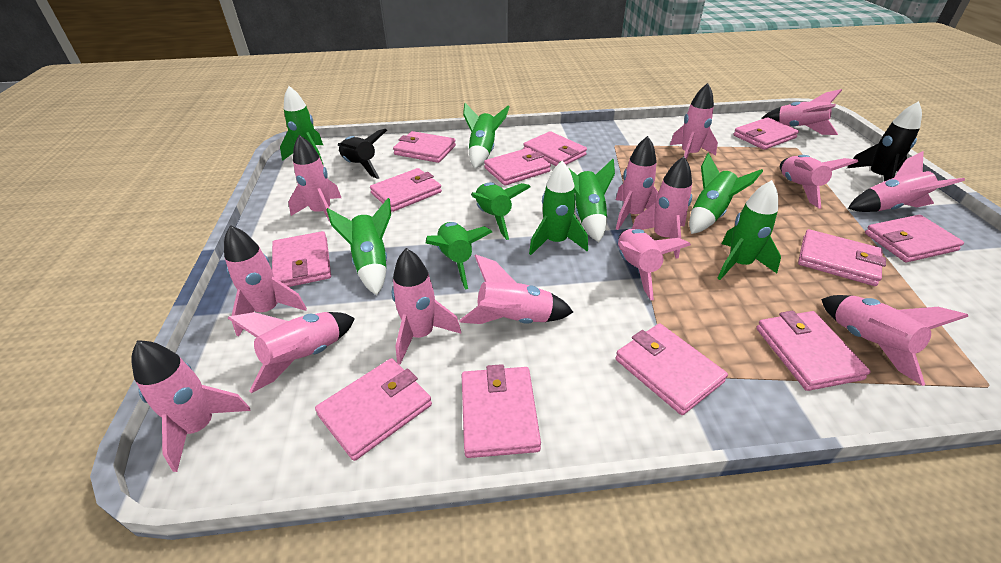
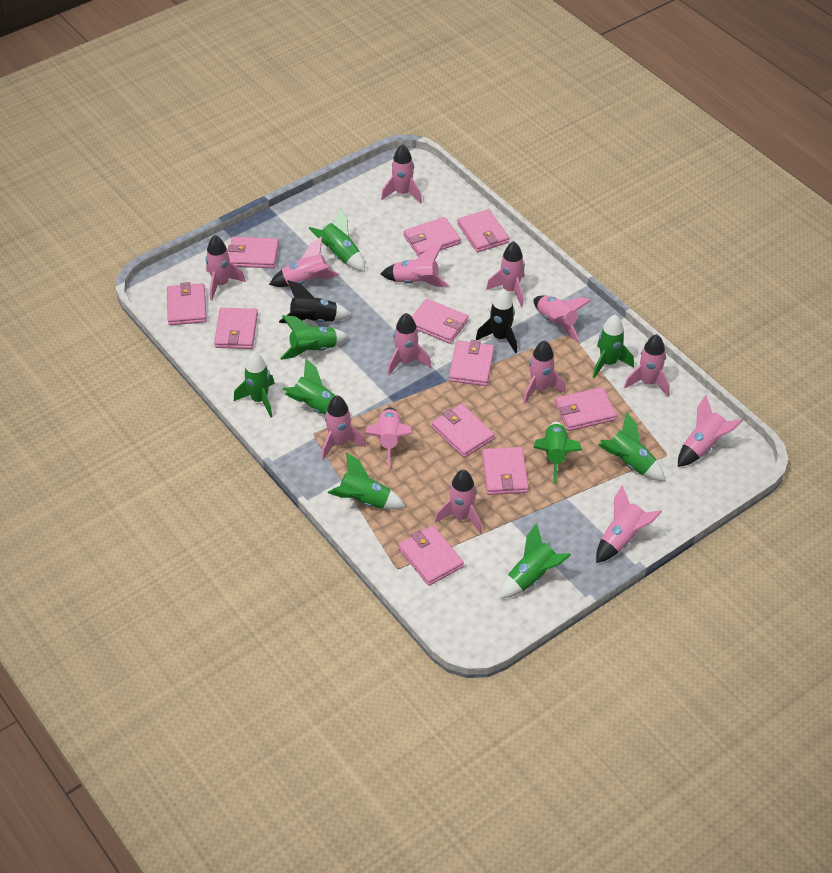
pink wallet: [272,231,331,287] [315,358,432,461] [370,168,442,212] [393,131,456,163] [462,364,541,458] [484,148,551,186] [523,131,587,166] [615,323,728,415] [733,117,799,150] [756,311,870,391] [798,229,886,286] [865,215,964,262] = 12 -> [167,282,207,325] [214,308,258,349] [227,237,279,268] [398,526,464,586] [404,217,461,257] [412,299,469,344] [431,404,495,458] [449,340,494,386] [457,209,509,252] [482,447,529,495] [555,387,617,431] = 11

